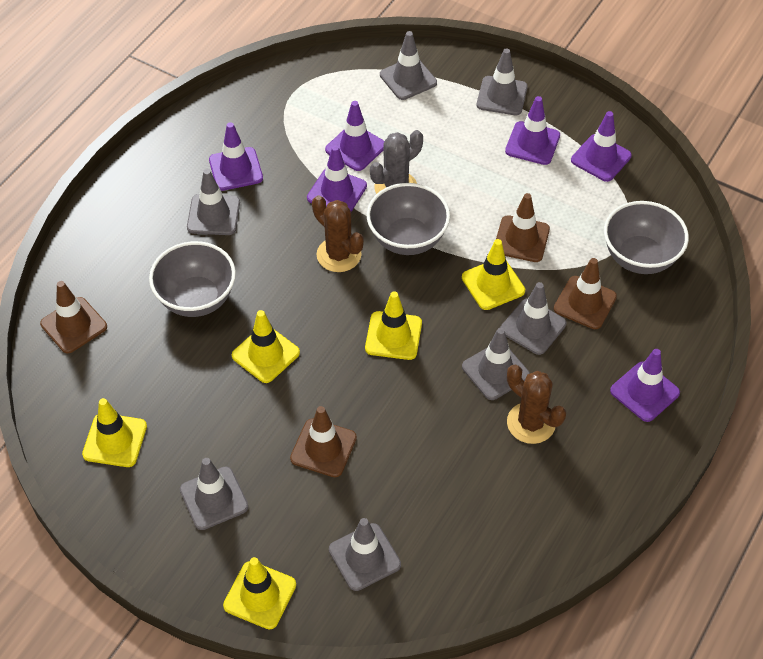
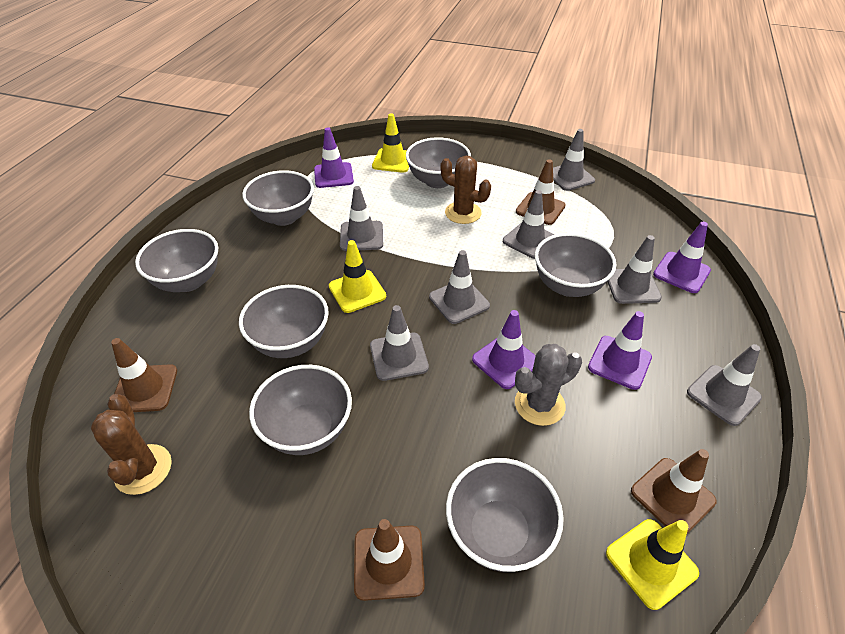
grey bowl: [149,241,236,317] [367,183,450,255] [604,201,689,274] = 3 -> [135,229,218,292] [239,285,329,358] [242,170,314,226] [249,365,352,455] [406,137,471,188] [446,458,564,572] [535,233,616,297] = 7
purple traffic cone: [209,122,263,191] [307,145,367,212] [325,101,384,171] [505,96,560,165] [571,111,632,182] [610,349,680,422] = 6 -> [314,127,354,188] [472,310,536,389] [588,311,652,390] [653,222,711,293] = 4
yellow traffic cone: [82,398,147,467] [223,557,296,630] [232,310,300,383] [365,291,422,360] [462,239,525,310] = 5 -> [329,240,386,313] [372,113,409,173] [606,519,699,610] = 3

